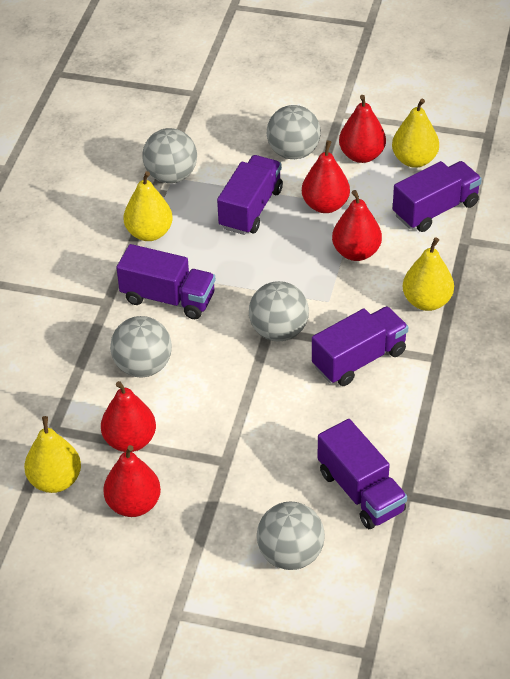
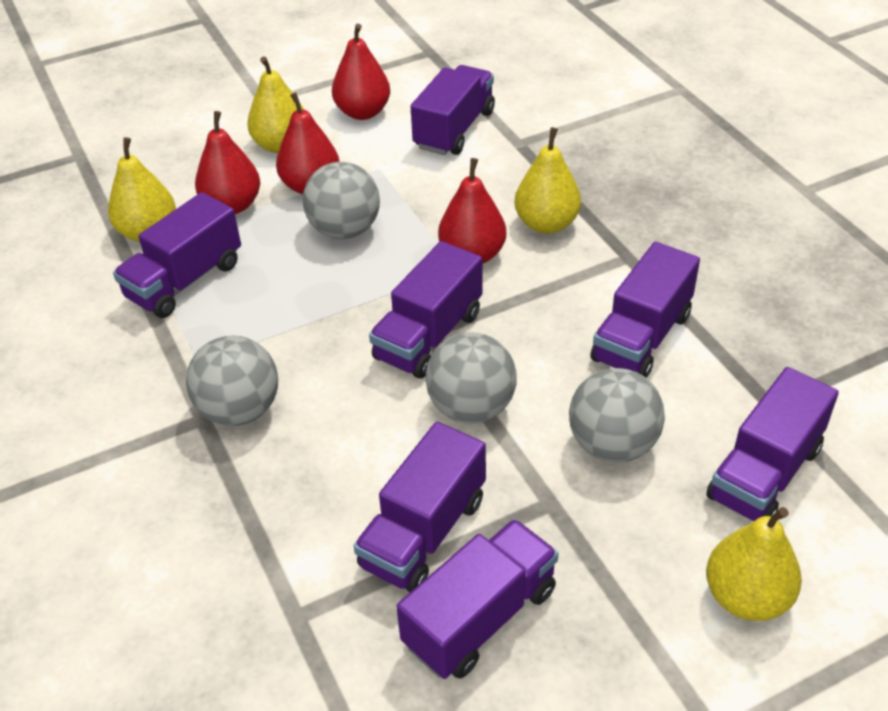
grey ball: [110,316,172,377] [142,128,197,183] [249,281,309,341] [257,501,325,570] [267,105,321,159] = 5 -> [186,336,278,426] [303,162,380,239] [425,332,517,424] [569,368,665,463] = 4
purple truck: [116,244,215,319] [217,155,283,235] [312,306,408,386] [318,419,407,529] [393,161,482,232] = 5 -> [113,192,241,318] [354,422,486,592] [369,241,483,379] [396,519,558,679] [411,65,495,155] [590,242,700,378] [706,367,839,521] = 7
red pear: [101,381,156,452] [103,445,161,517] [302,140,350,213] [332,190,382,261] [339,95,386,163] = 5 -> [195,111,260,214] [276,92,339,194] [332,24,390,120] [438,158,506,264] = 4

